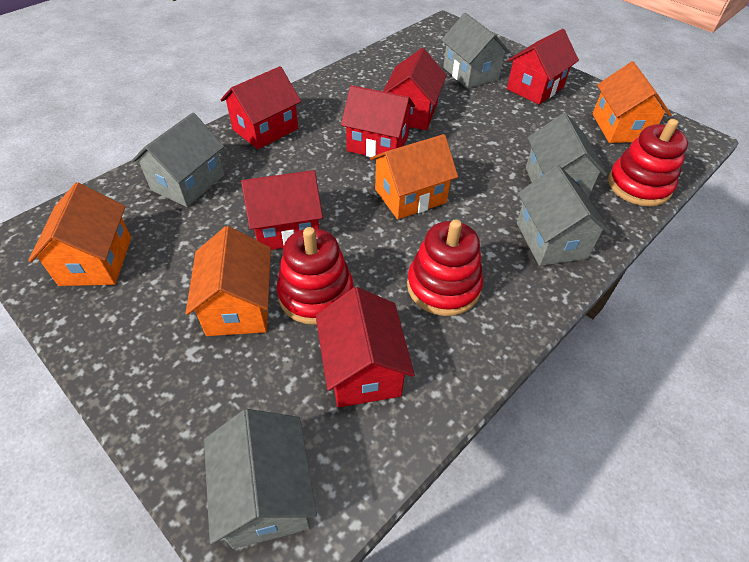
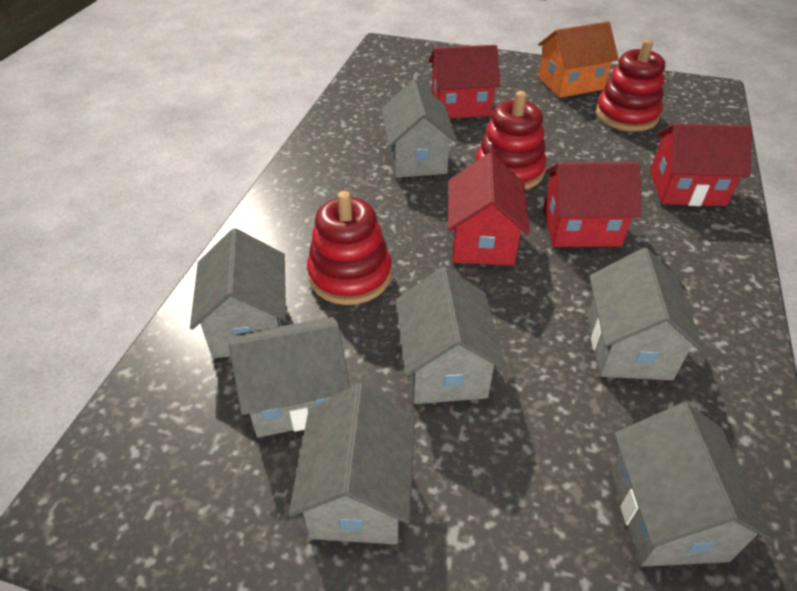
grey house: [131,113,224,207] [204,409,317,549] [441,13,510,89] [517,165,611,266] [526,113,607,198] = 5 -> [190,228,286,358] [229,317,350,438] [289,384,415,545] [381,80,457,178] [396,267,506,404] [588,248,704,380] [611,403,774,567] = 7
orange house: [28,183,131,286] [186,226,271,336] [370,134,458,219] [593,61,672,143] = 4 -> [538,21,619,98] = 1
red house: [220,66,301,149] [241,170,323,250] [316,287,415,407] [341,85,415,158] [383,48,447,130] [507,29,579,105] = 6 -> [429,45,500,118] [447,153,530,266] [543,162,641,247] [650,124,752,206] = 4

